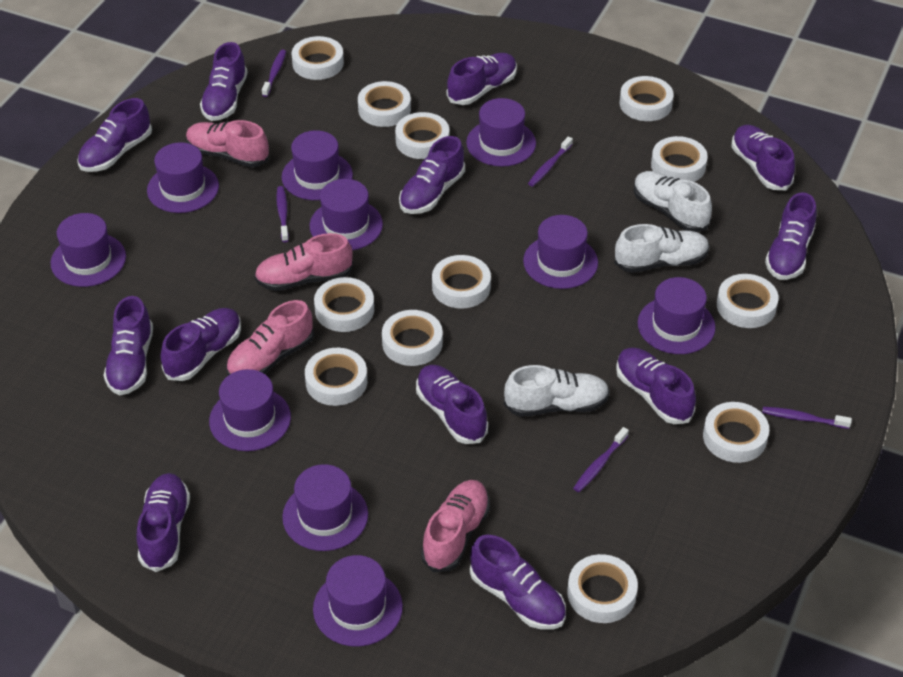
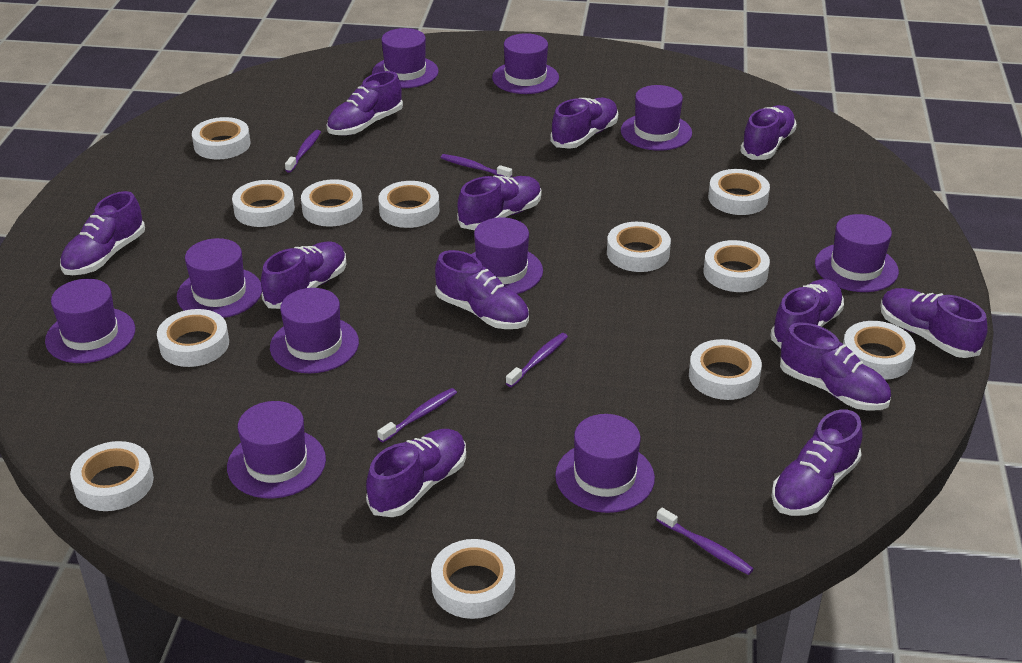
pink shoe: [186,120,269,167] [226,300,314,375] [254,233,353,291] [421,480,490,572] = 4 -> none = 0
white shoe: [504,365,610,417] [614,224,710,273] [634,171,712,232] = 3 -> none = 0

